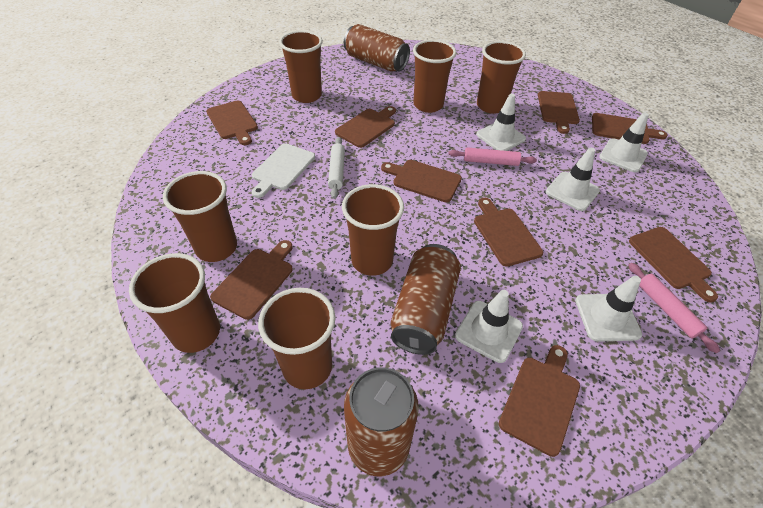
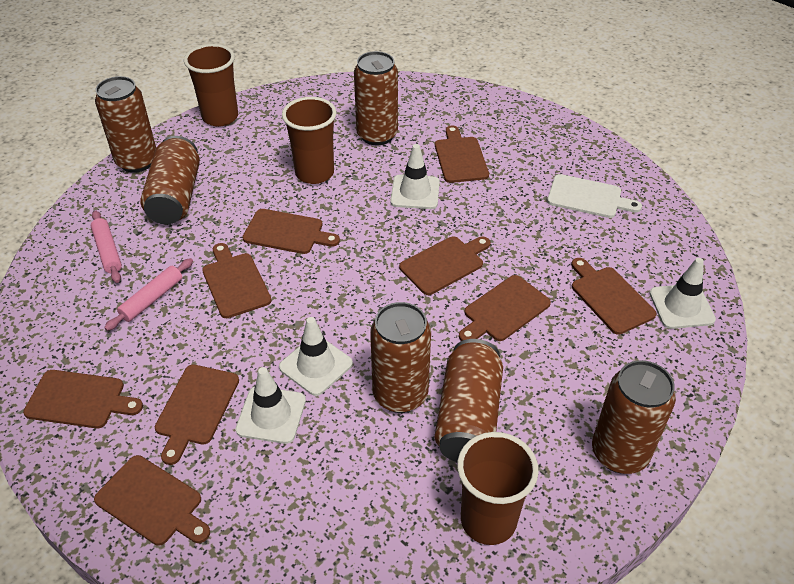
brown can: [344,24,410,72] [344,367,419,476] [391,244,461,355] = 3 -> [95,76,156,173] [140,136,200,224] [354,51,398,145] [370,302,431,413] [435,339,503,462] [592,360,676,474] = 6
brown cup: [129,253,220,353] [163,171,237,262] [258,288,336,389] [279,30,323,103] [342,184,404,276] [413,40,457,113] [477,41,526,114] = 7 -> [184,44,238,127] [282,97,336,184] [457,432,539,545] = 3
white rolling pin: [328,137,345,199] = 1 -> none = 0
white traffic cone: [455,290,523,363] [476,94,526,151] [546,148,600,211] [575,276,642,342] [599,112,649,172] = 5 -> [235,367,306,444] [279,317,353,396] [390,144,440,209] [650,258,716,329] = 4

